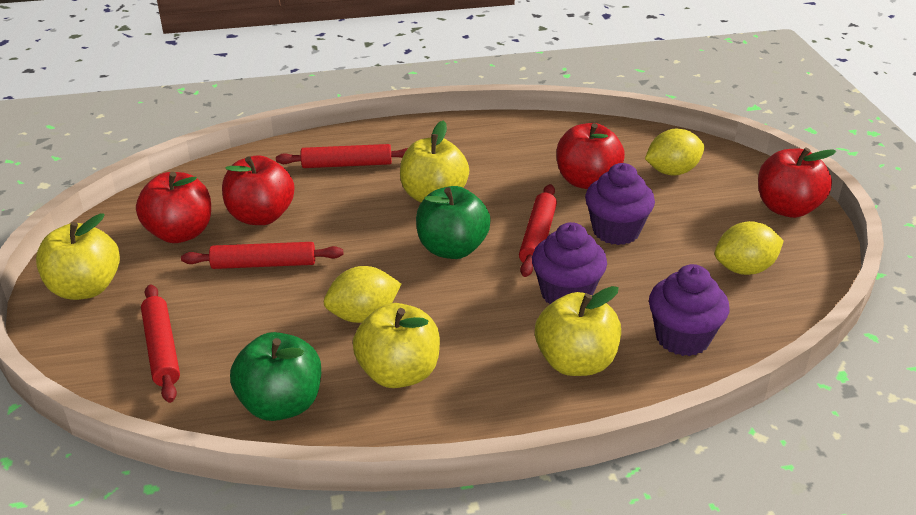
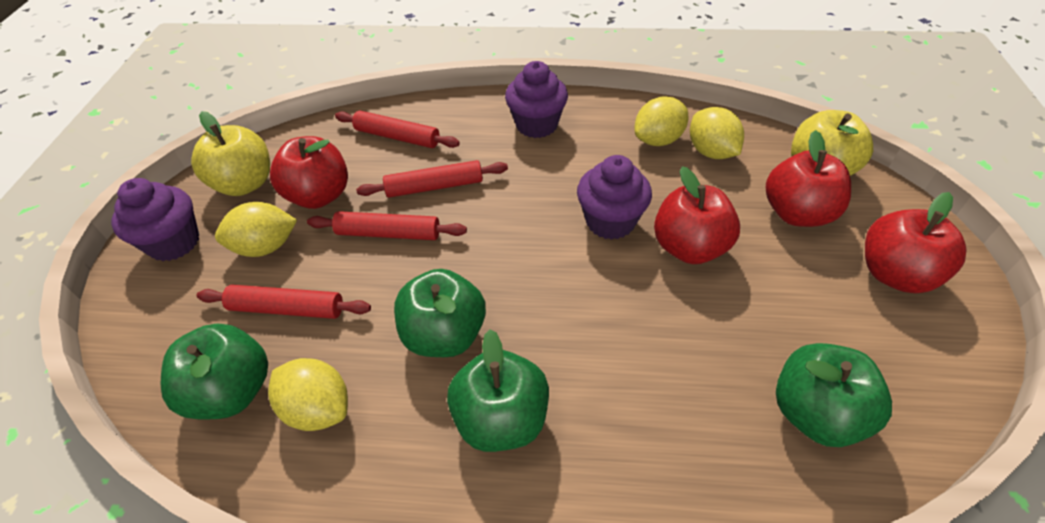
green apple: [230,332,321,421] [416,186,491,259] = 2 -> [160,324,268,419] [394,269,486,357] [447,329,549,452] [776,343,892,447] = 4
yellow apple: [36,213,120,300] [353,303,440,388] [400,121,469,202] [535,286,621,376] = 4 -> [191,111,270,196] [791,110,873,176] = 2
yellow lemon: [324,266,401,323] [645,129,704,176] [715,221,783,275] = 3 -> [215,202,297,257] [268,358,348,431] [635,97,688,146] [690,107,744,159] = 4

